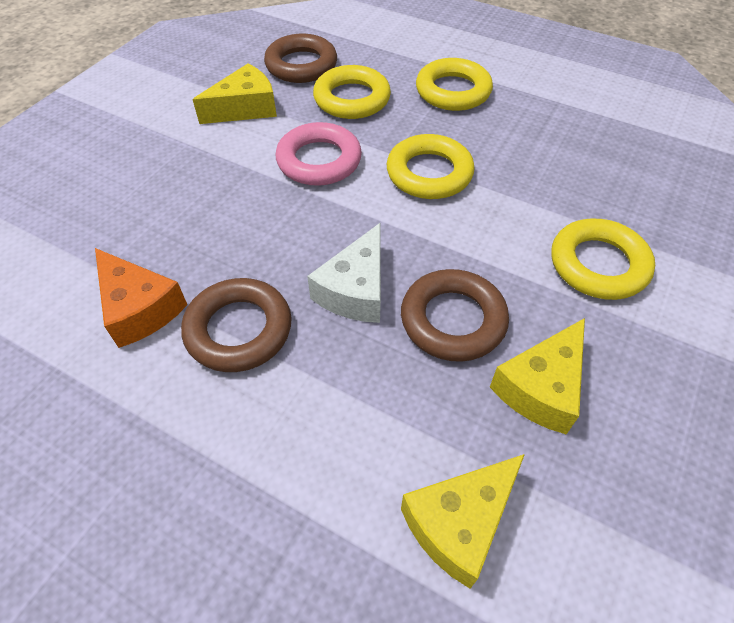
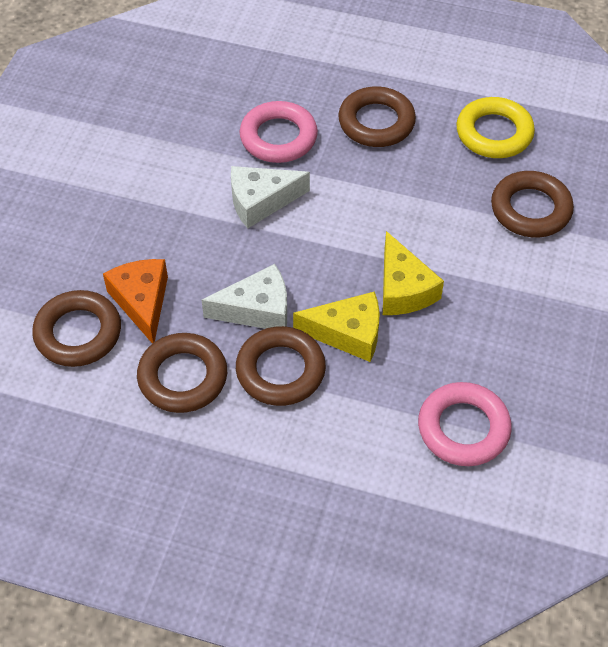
brown ring: [181,278,292,372] [264,34,337,83] [401,269,509,362] = 3 -> [32,290,121,367] [137,333,227,413] [236,326,326,406] [338,86,416,147] [491,171,574,238] = 5
pink ring: [276,122,362,186] = 1 -> [240,101,318,163] [418,382,512,466] = 2
white cheese: [307,223,381,323] = 1 -> [202,264,287,329] [231,166,310,228] = 2
yellow cheese: [192,64,277,124] [401,454,525,589] [490,318,585,434] = 3 -> [293,291,380,362] [383,231,444,315] = 2
yellow ring: [313,65,391,119] [387,134,474,199] [416,58,493,111] [551,219,655,300] = 4 -> [456,97,535,158] = 1

